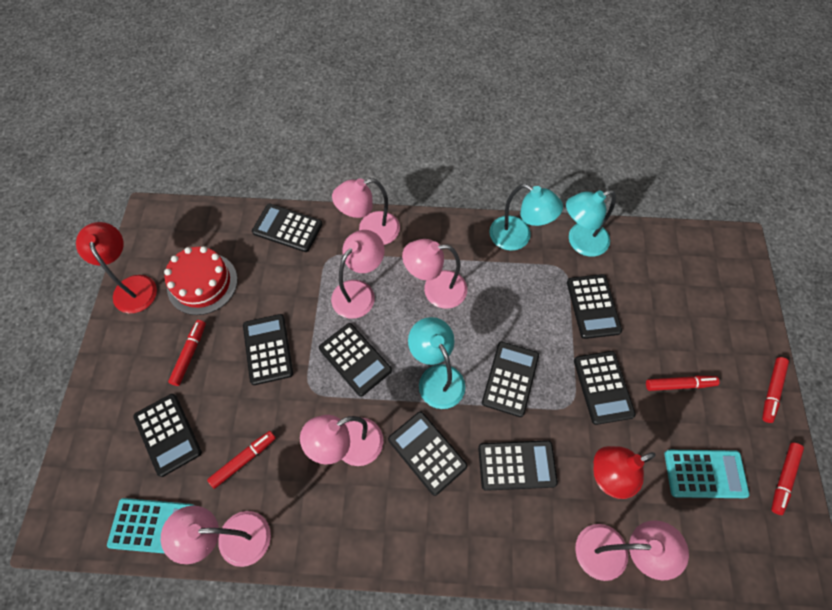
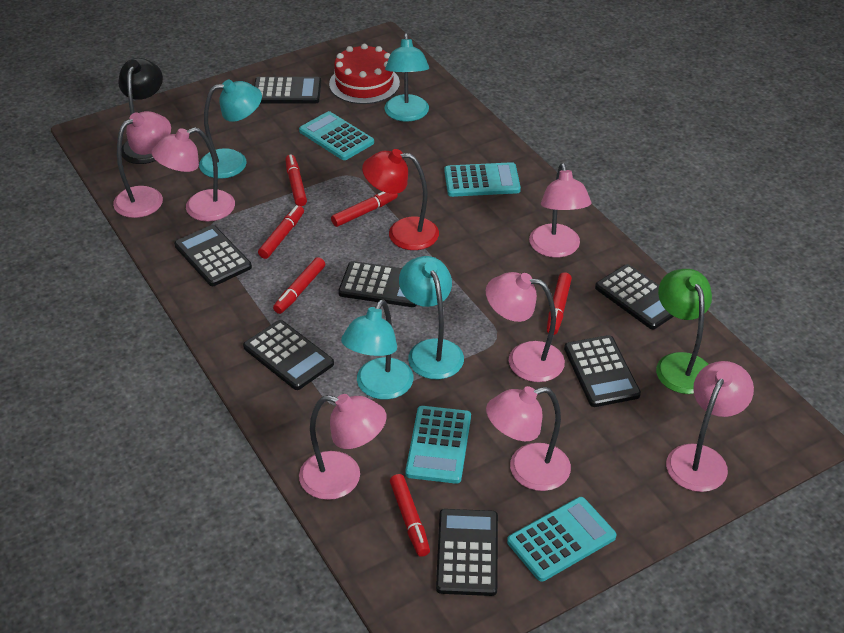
black calculator: [133,394,202,477] [243,314,293,385] [252,204,323,252] [319,323,392,397] [388,412,467,496] [478,440,558,491] [482,342,539,417] [567,274,622,339] [574,351,636,425] = 9 -> [174,225,252,286] [243,320,334,390] [254,77,321,104] [338,261,417,307] [436,509,498,596] [564,335,641,407] [595,264,674,329] = 7
black lamp: none = 0 -> [118,58,163,164] = 1
green lamp: none = 0 -> [656,269,712,394] = 1
pink lamp: [161,506,271,567] [300,415,383,466] [331,230,385,319] [332,178,400,245] [402,239,467,309] [575,520,689,581] = 6 -> [113,111,171,218] [151,127,235,222] [299,394,387,500] [486,272,565,382] [486,386,571,491] [529,163,591,258] [666,361,754,492] = 7
red lamp: [76,222,157,313] [593,446,656,499] = 2 -> [362,149,439,250] = 1
red marker: [168,320,206,386] [207,431,276,489] [646,376,720,391] [762,357,789,423] [771,443,804,515] = 5 -> [258,205,304,259] [273,257,325,314] [285,154,307,206] [331,192,398,227] [390,474,430,557] [547,272,572,335] = 6
turquoise calculator: [107,498,195,554] [665,450,749,498] = 2 -> [299,111,374,160] [405,406,471,484] [444,162,521,197] [507,497,616,582] = 4
turquoise lamp: [408,317,465,409] [489,184,563,251] [566,190,616,257] = 3 -> [199,80,262,179] [341,299,414,400] [384,33,429,122] [399,256,464,379] = 4

